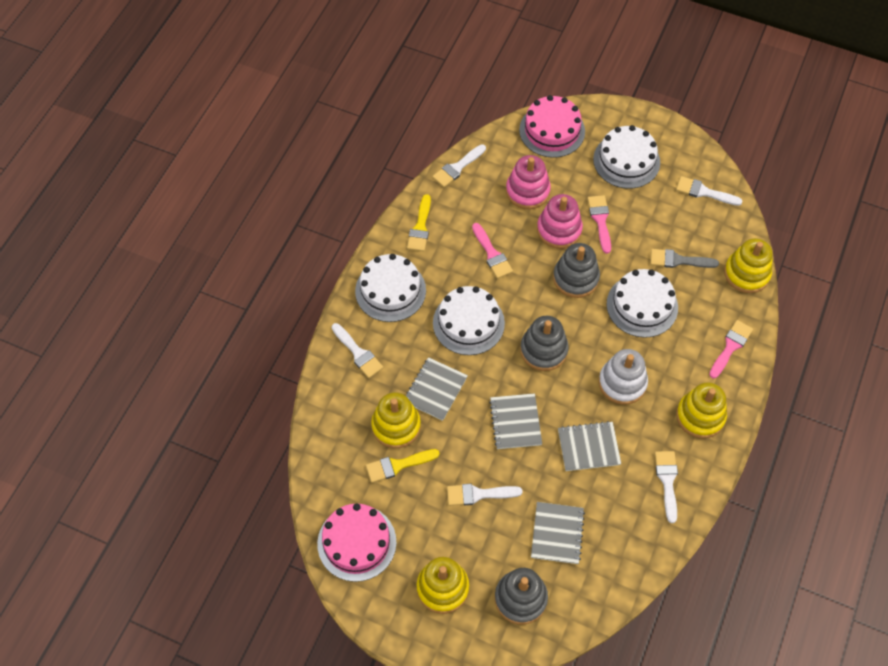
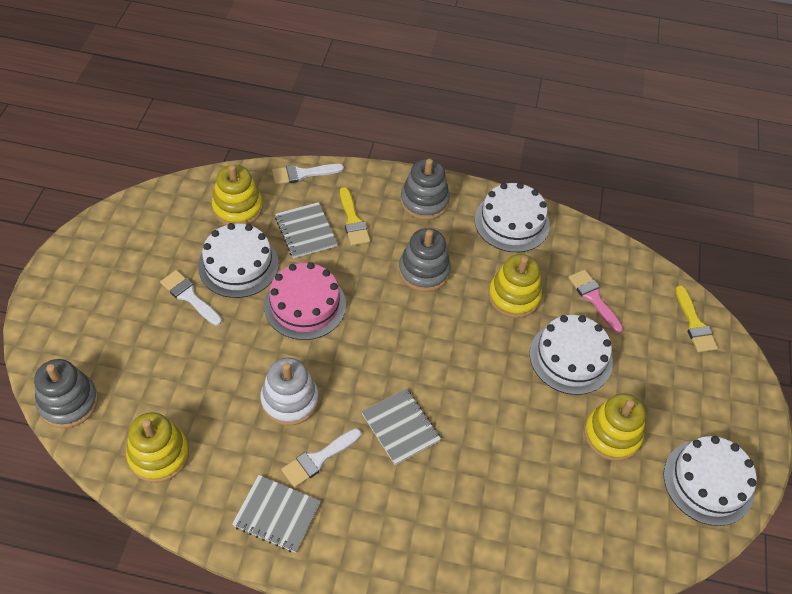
grey brush: [650,249,719,268] = 1 -> none = 0
grey notebook: [406,357,468,421] [489,393,542,449] [531,502,585,564] [558,421,621,471] = 4 -> [232,475,321,553] [275,202,338,258] [362,389,441,465] = 3
pink brush: [472,223,513,279] [588,195,611,254] [709,320,753,379] = 3 -> [568,270,623,333] = 1
pink cake: [317,503,396,582] [519,95,585,158] = 2 -> [264,262,346,340] = 1
pink stacking toy: [506,155,551,209] [537,194,583,249] = 2 -> none = 0
white brush: [332,323,383,378] [432,144,486,187] [447,484,523,506] [655,451,678,523] [676,176,742,206] = 5 -> [160,270,222,326] [272,164,344,185] [281,428,361,488] = 3

